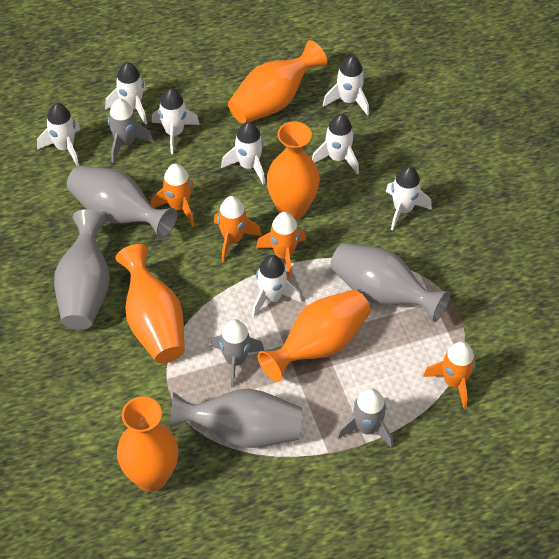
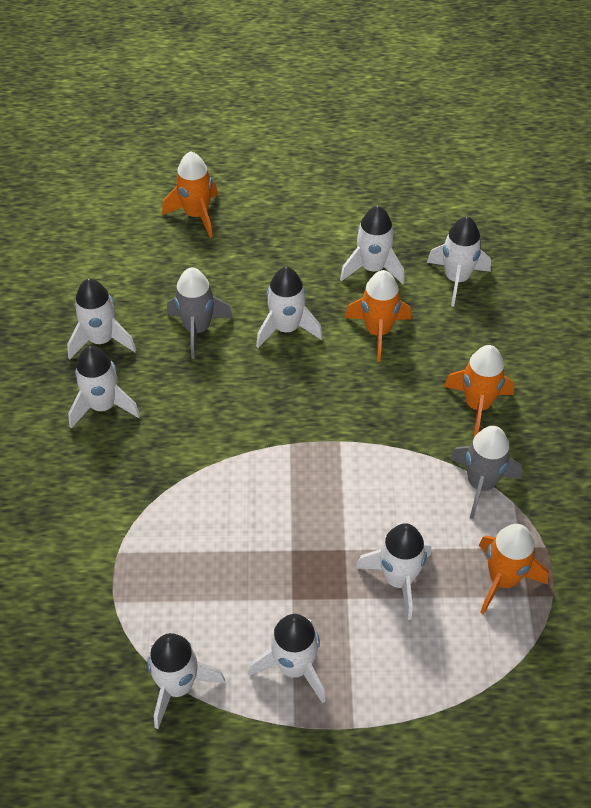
grey rocket: [108,99,153,163] [210,319,264,388] [337,389,393,448] = 3 -> [167,267,233,359] [450,426,522,519] = 2
grey vase: [54,209,110,330] [67,165,177,239] [169,389,302,448] [330,243,450,322] = 4 -> none = 0
orange vase: [115,244,185,363] [117,396,178,492] [228,40,327,124] [258,290,370,382] [267,122,320,220] = 5 -> none = 0

